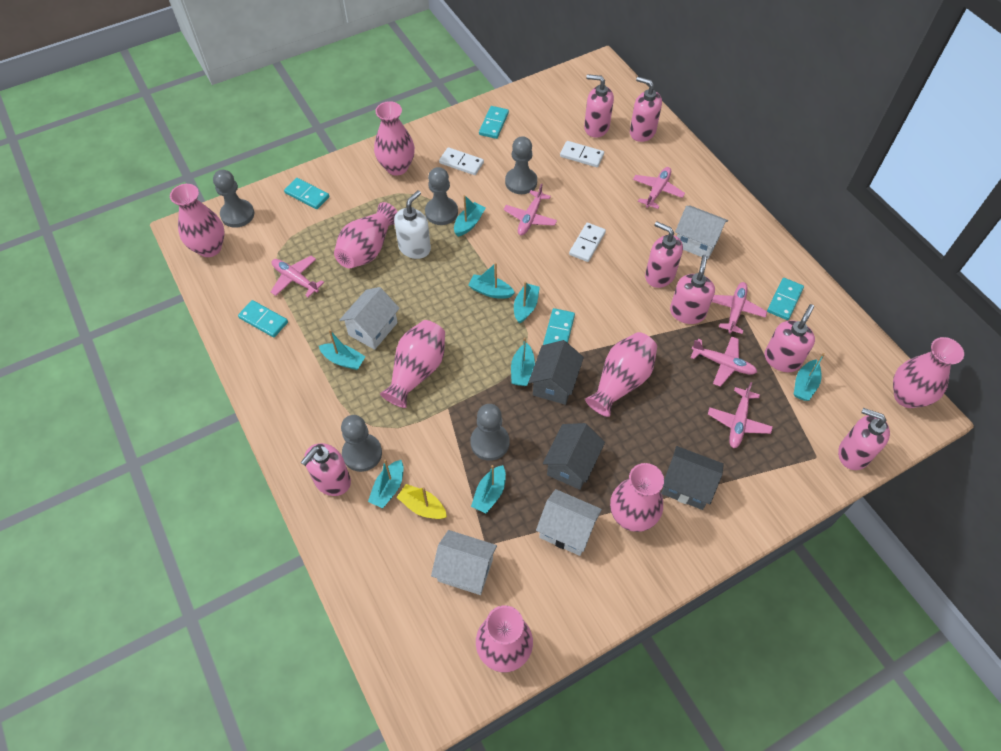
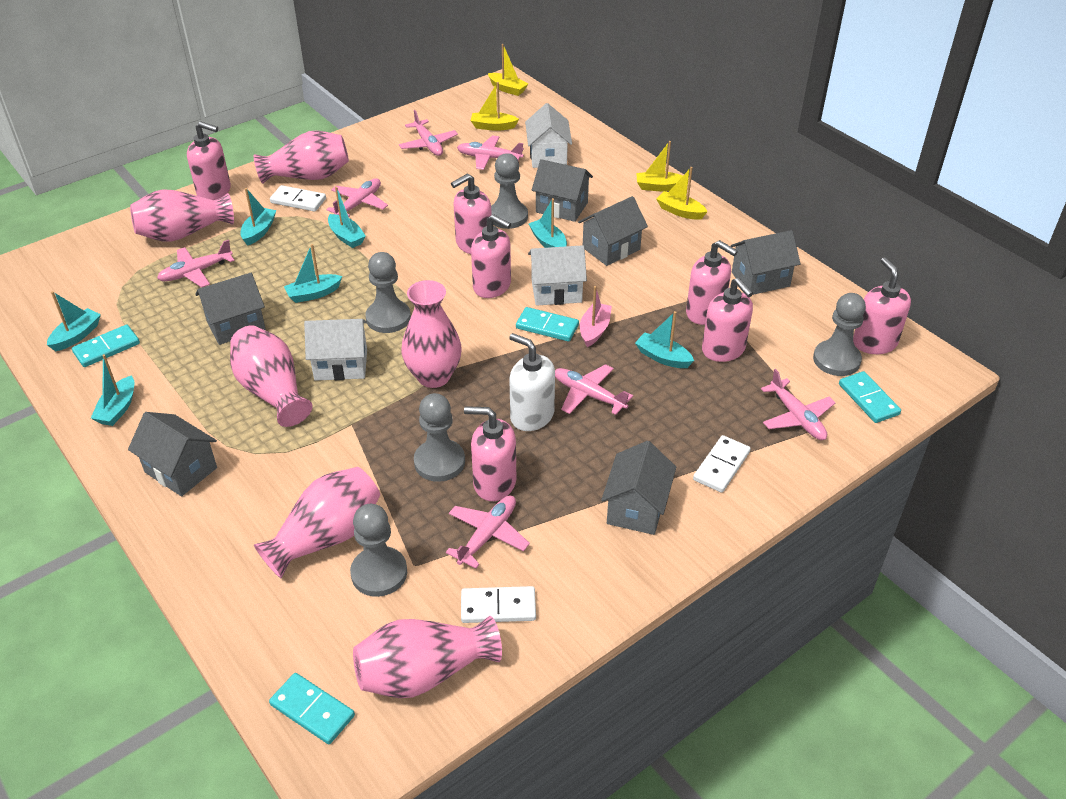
grey house: [528,340,584,405] [543,423,605,490] [661,446,724,510] = 3 -> [128,412,217,497] [195,273,266,345] [532,159,593,222] [578,196,648,266] [601,441,676,535] [731,230,801,295] = 6
pink boat: none = 0 -> [580,286,612,347] = 1
pink plane: [271,256,324,297] [503,183,557,235] [633,167,685,209] [691,336,757,387] [708,382,773,448] [712,282,767,334] = 6 -> [157,240,235,288] [326,178,388,217] [399,110,458,156] [446,496,530,568] [457,135,524,170] [555,364,633,415] [761,369,835,440] = 7
pink vase: [170,184,225,257] [334,202,398,268] [374,101,415,176] [380,320,445,408] [476,605,533,672] [585,332,657,417] [610,463,664,532] [893,337,964,408] = 8 -> [130,189,234,242] [230,325,313,427] [254,130,349,184] [254,467,380,578] [353,616,502,698] [401,280,462,388] = 6
turquoise boat: [319,330,366,370] [368,459,403,508] [454,195,485,237] [468,263,515,299] [471,465,506,514] [511,337,535,386] [514,282,540,324] [794,353,825,401] = 8 -> [47,291,101,351] [91,354,134,426] [240,188,276,246] [284,244,342,303] [328,187,366,248] [529,198,567,248] [635,311,694,368] = 7
turquoise domino: [238,300,288,338] [284,178,329,209] [479,106,509,139] [543,308,575,345] [767,278,804,320] = 5 -> [72,325,140,367] [269,673,355,744] [516,307,579,342] [839,371,901,423] = 4
white house: [339,287,400,350] [431,530,497,595] [536,489,602,556] [675,206,728,259] = 4 -> [304,319,367,381] [525,103,572,168] [528,245,587,306] = 3
yellow boat: [397,484,447,519] = 1 -> [471,82,519,131] [488,44,528,96] [636,141,683,191] [656,167,708,220] = 4

